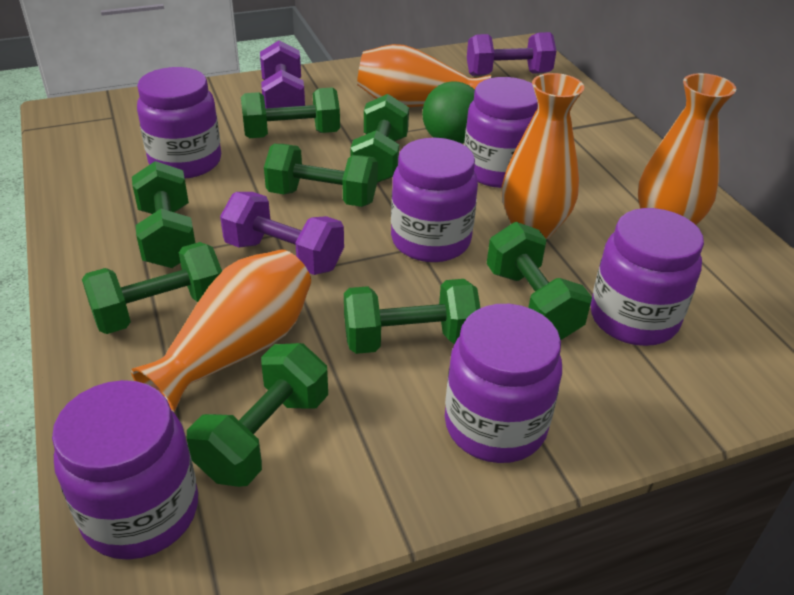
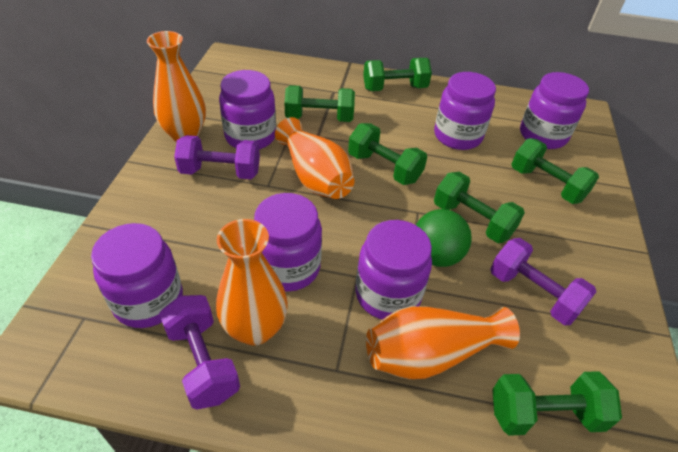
green dumbbell: [82,242,222,334] [132,161,195,268] [187,343,328,487] [241,87,340,138] [264,144,378,207] [344,279,480,354] [350,94,409,183] [487,222,592,340] = 8 -> [285,85,355,122] [348,123,427,185] [363,58,432,91] [434,172,525,243] [492,371,622,436] [511,138,599,204] = 6

